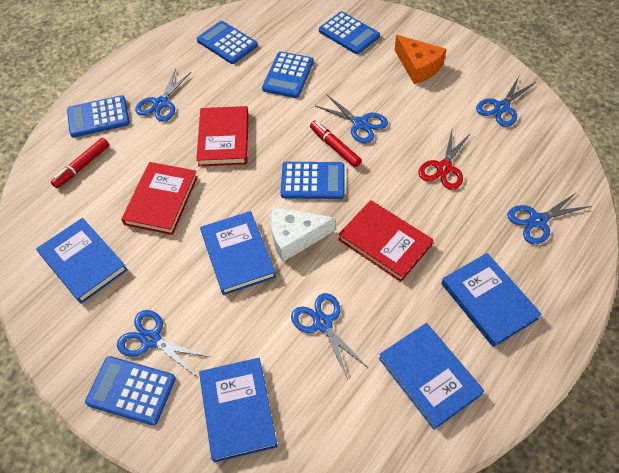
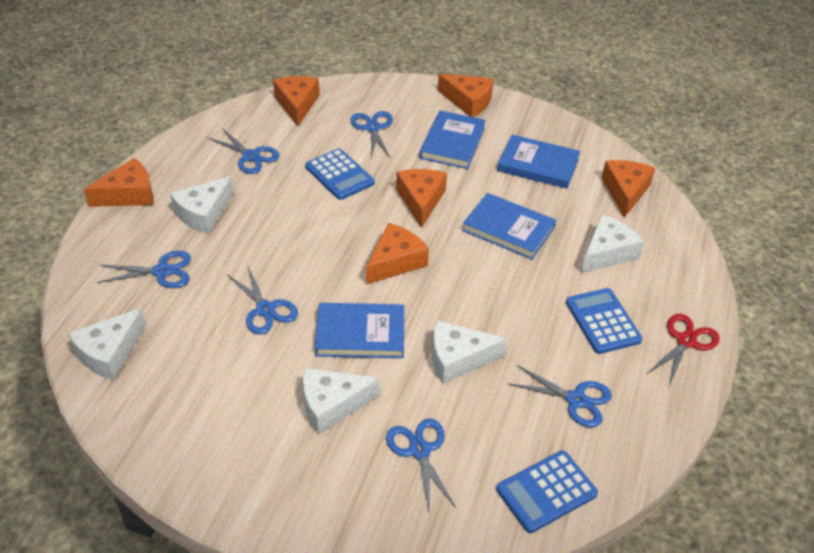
blue book: [36,218,128,304] [199,358,278,463] [200,211,276,295] [379,323,484,430] [441,253,542,347] = 5 -> [315,303,404,358] [420,111,486,169] [462,193,556,259] [497,134,580,188] = 4
blue calculator: [67,95,130,138] [85,356,175,426] [197,21,258,64] [262,51,314,98] [281,162,345,199] [319,11,380,54] = 6 -> [305,149,375,200] [496,450,598,533] [566,288,642,354] = 3
orange cheese: [394,35,447,84] = 1 -> [84,158,154,207] [273,76,319,126] [366,223,429,284] [396,169,447,228] [438,74,494,117] [602,160,655,218] = 6
red book: [121,162,198,235] [196,106,248,166] [338,200,433,282] = 3 -> none = 0
red marker: [51,138,109,188] [310,121,362,167] = 2 -> none = 0
white cheese: [271,207,336,262] = 1 -> [68,308,146,380] [170,176,234,234] [303,368,381,434] [432,320,507,383] [581,214,644,273] = 5

